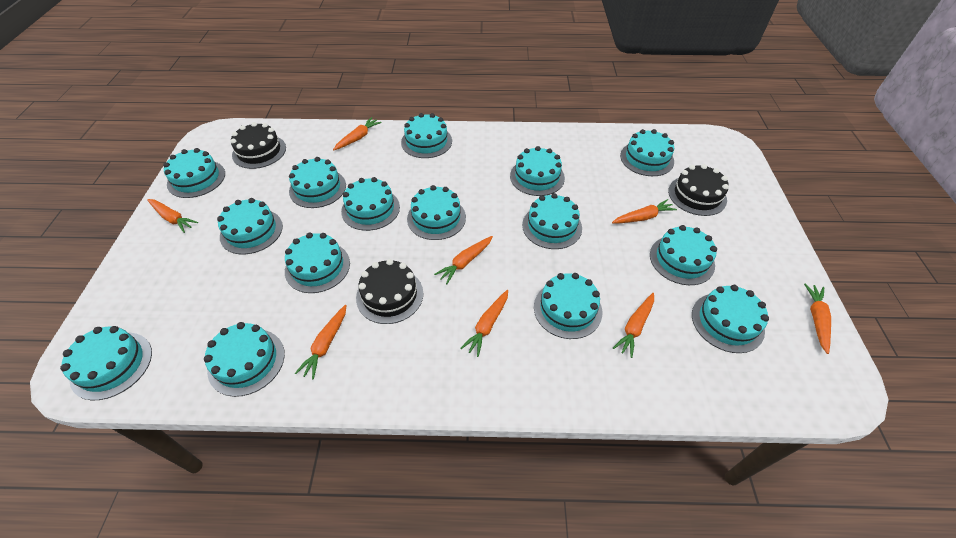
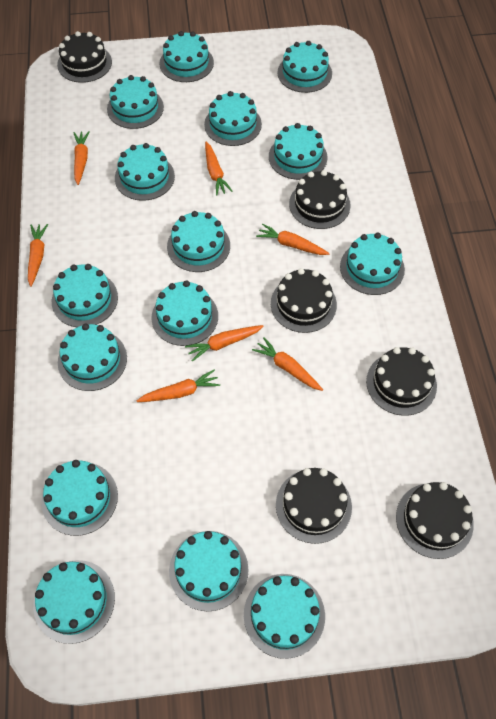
black cake: [230,122,286,169] [356,259,423,324] [668,164,729,216] = 3 -> [57,31,112,83] [271,268,337,333] [276,468,352,544] [289,170,351,229] [366,347,437,416] [396,482,474,559] = 6
orange carrot: [147,199,198,233] [295,305,347,380] [333,117,382,150] [434,236,493,284] [461,290,508,357] [612,199,677,223] [613,293,654,358] [804,283,831,354] = 8 -> [28,224,48,287] [73,131,90,185] [137,369,220,402] [185,325,264,362] [205,142,233,195] [252,337,323,391] [256,224,330,255] = 7

